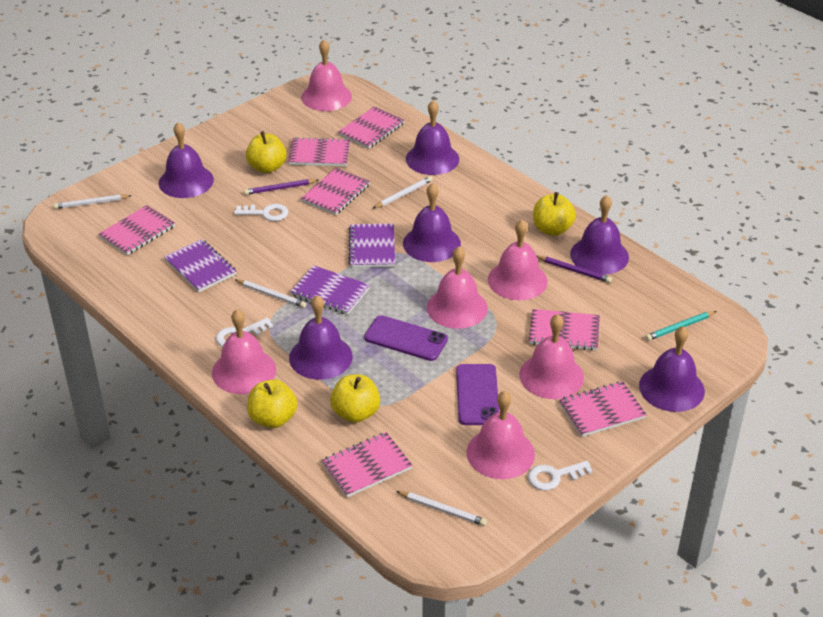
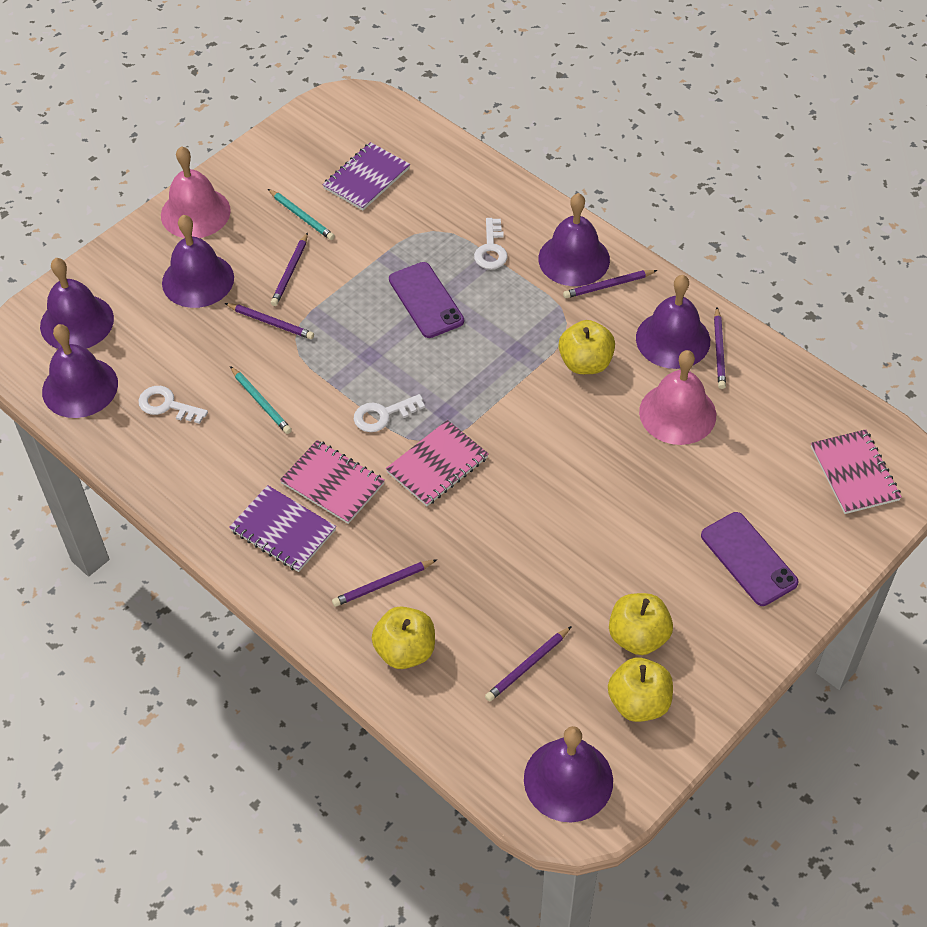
pink bell: [212,309,276,394] [301,40,352,111] [427,247,488,329] [467,391,535,479] [488,220,548,300] [519,314,584,399] = 6 -> [161,146,231,238] [639,350,716,445] = 2
pink notebook: [99,205,175,255] [288,137,350,166] [301,168,370,215] [321,432,413,497] [338,106,405,149] [529,309,600,351] [559,381,647,437] = 7 -> [280,440,385,524] [386,420,489,506] [811,429,902,514] = 3
purple notebook: [164,239,237,292] [290,265,370,315] [348,224,395,268] = 3 -> [229,485,336,572] [322,142,410,210] = 2
purple pencil: [244,179,319,195] [537,256,612,283] = 2 -> [225,303,314,339] [271,232,308,306] [332,559,437,607] [485,626,572,702] [563,270,658,298] [714,307,726,389] = 6
turquoise pencil: [645,311,717,341] = 1 -> [230,366,292,434] [268,189,335,240] = 2
white pencil: [53,194,132,209] [234,279,306,308] [372,176,433,209] [396,491,487,526] = 4 -> none = 0

